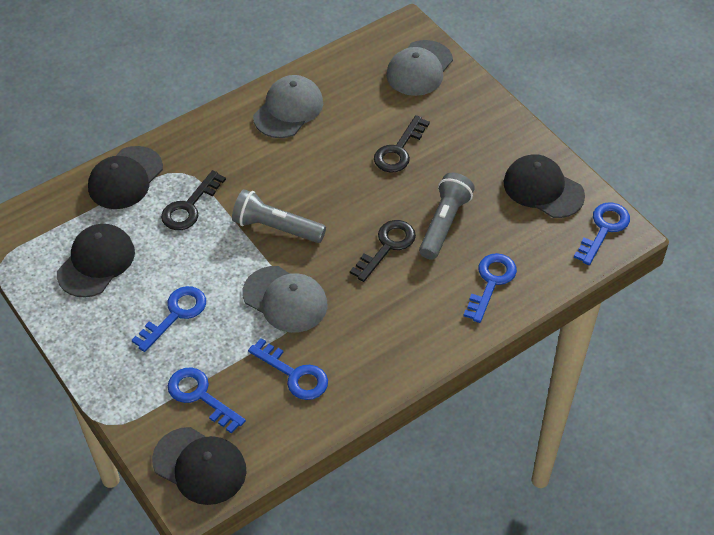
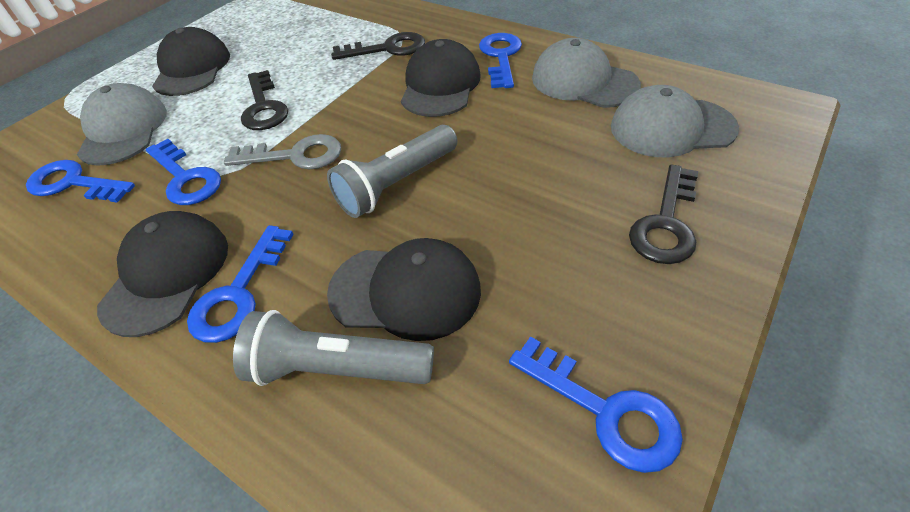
grey key: none = 0 -> [224,134,341,169] = 1

